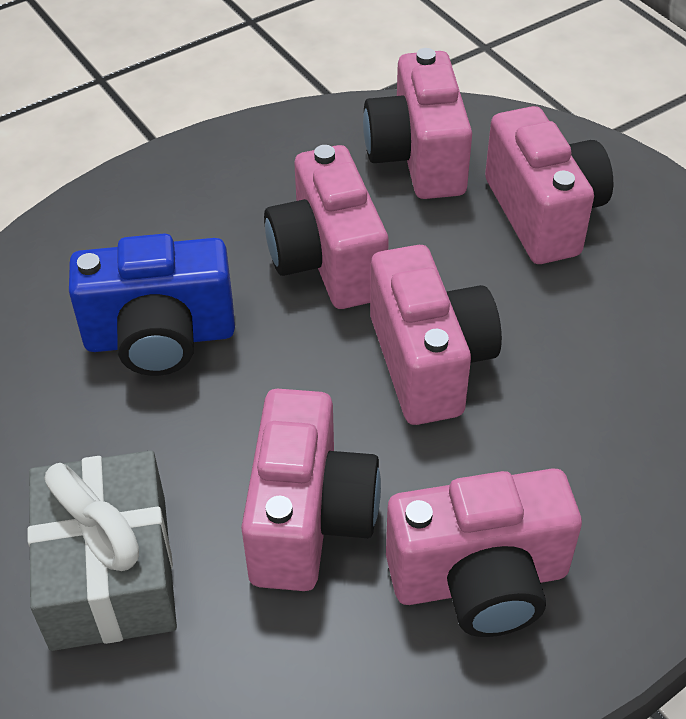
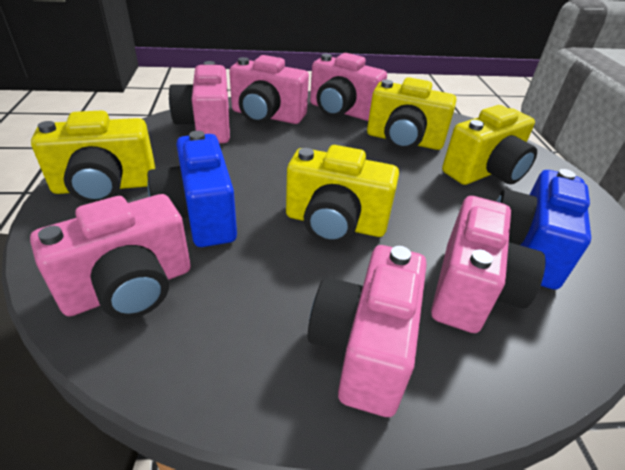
blue camera: [69,234,235,376] = 1 -> [147,131,237,247] [496,169,591,290] = 2
grey gift: [27,450,177,651] = 1 -> none = 0
yellow camera: none = 0 -> [31,110,155,203] [286,145,399,244] [367,77,456,150] [442,105,537,185] = 4

